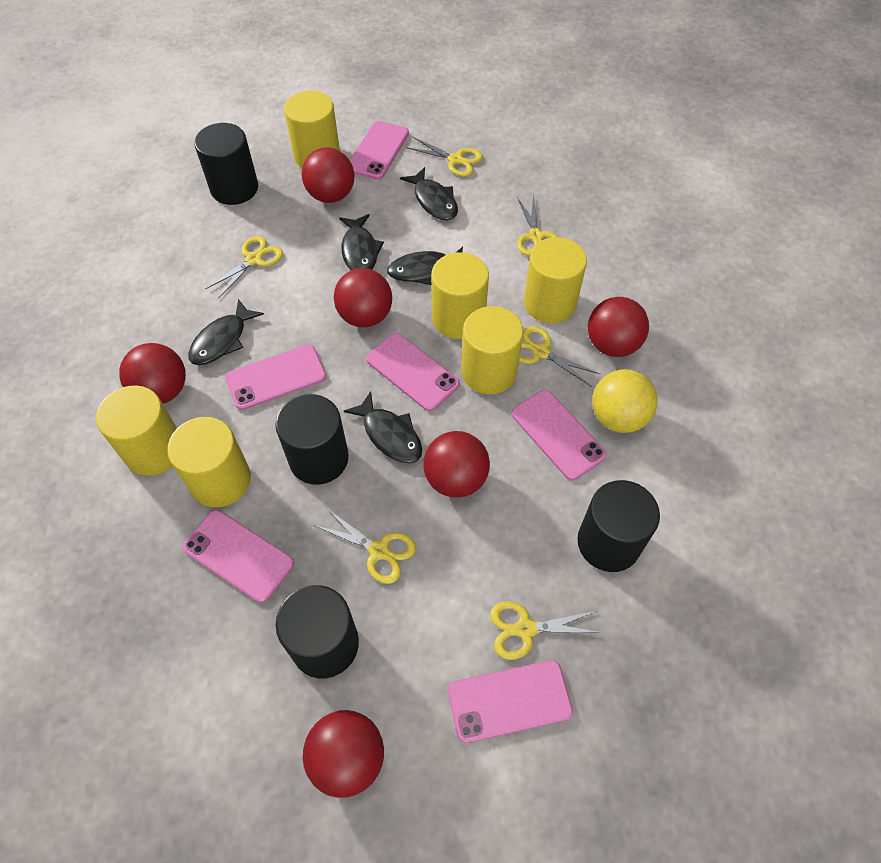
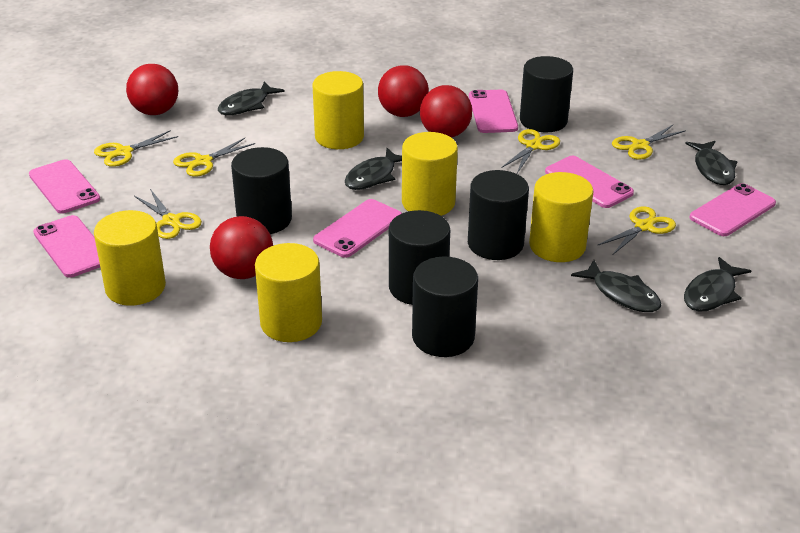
black cylinder: [194,123,258,205] [275,394,349,485] [276,585,359,678] [577,480,660,572] = 4 -> [231,147,292,234] [389,210,450,305] [412,256,478,357] [468,170,529,260] [520,56,573,132] = 5
red ball: [119,343,186,404] [302,148,355,203] [303,710,384,798] [334,268,392,328] [423,431,490,498] [588,297,649,357] = 6 -> [126,64,178,115] [210,216,273,279] [378,65,429,117] [420,85,472,138] = 4
yellow ball: [592,369,658,433] = 1 -> none = 0
yellow cylinder: [96,385,177,476] [167,417,251,507] [284,91,340,168] [431,252,489,339] [461,306,523,394] [524,237,587,323] = 6 -> [94,210,166,306] [255,243,322,342] [313,71,364,149] [402,132,458,216] [529,172,594,262] = 5

